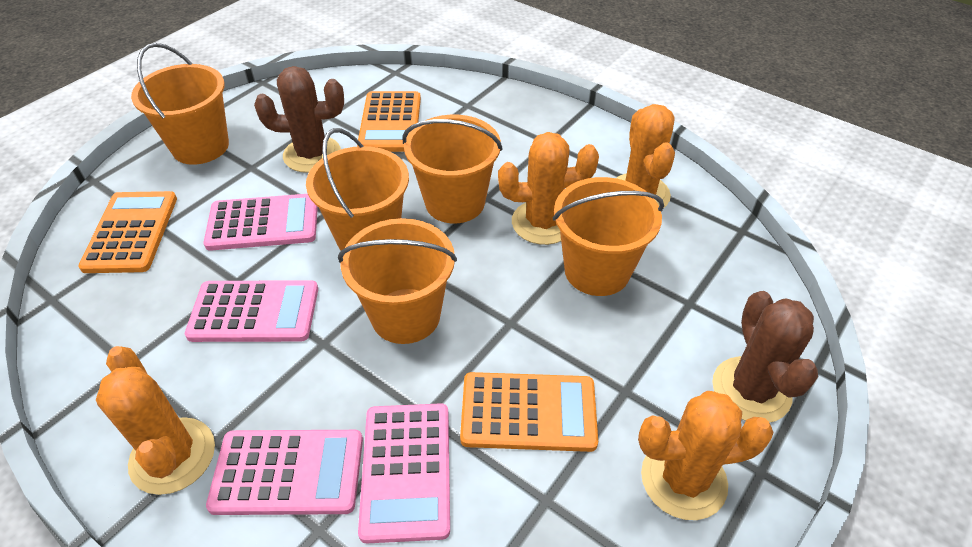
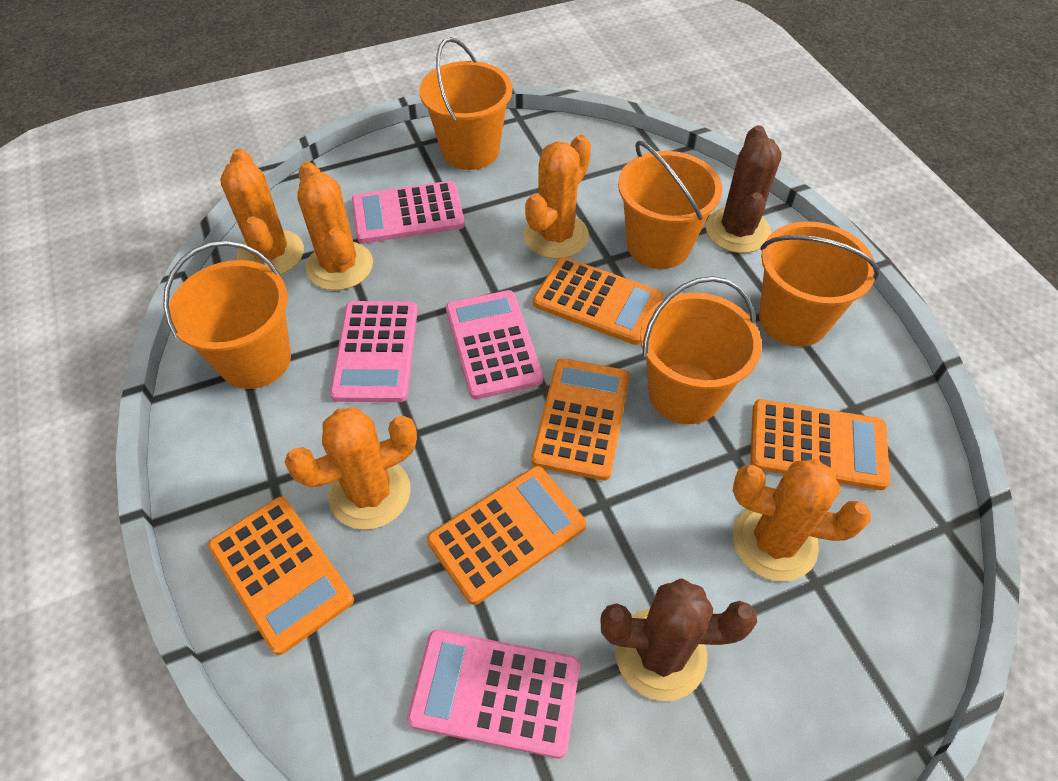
orange cactus: [96,346,215,495] [498,132,599,245] [617,104,675,208] [638,391,774,520] = 4 -> [220,149,304,274] [285,408,417,530] [297,162,373,290] [524,135,591,259] [733,459,871,582] = 5
orange calculator: [78,191,177,273] [357,91,421,152] [460,372,598,452] = 3 -> [208,497,354,655] [427,466,586,605] [531,358,630,481] [533,257,664,345] [750,399,890,490] = 5

